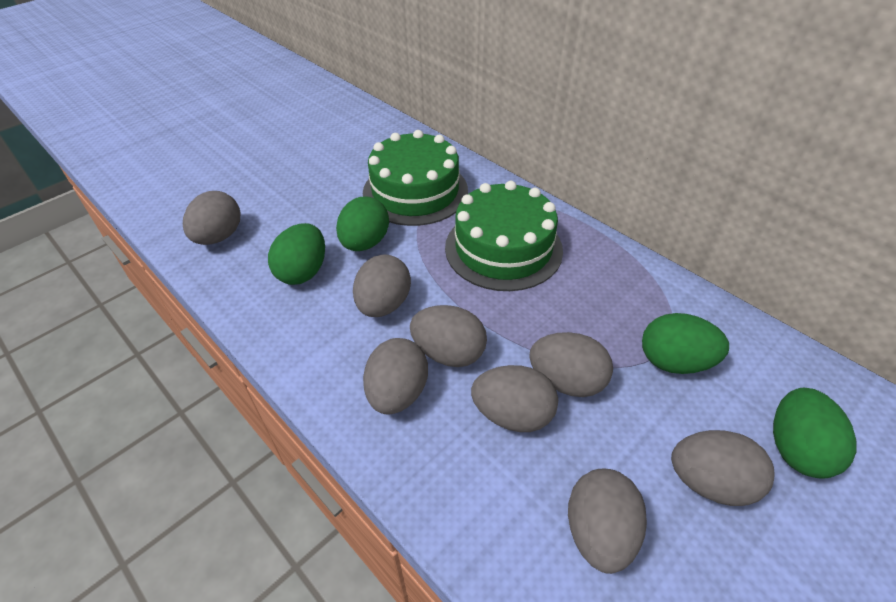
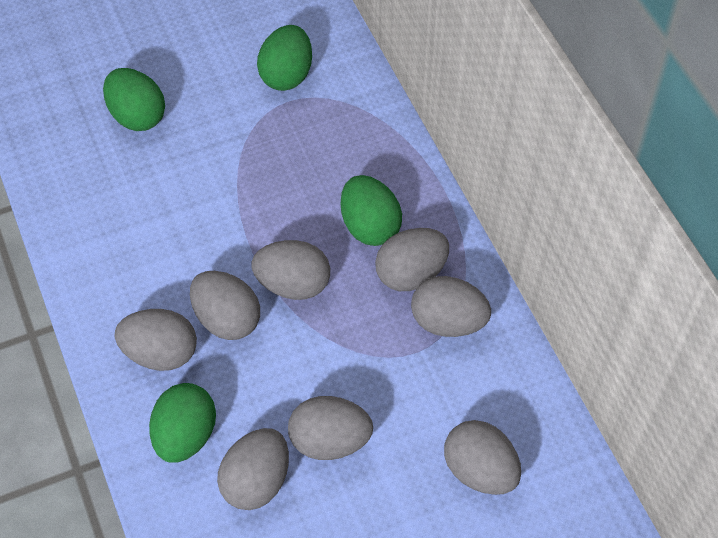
green cake: [363,130,468,226] [445,181,563,291] = 2 -> none = 0

